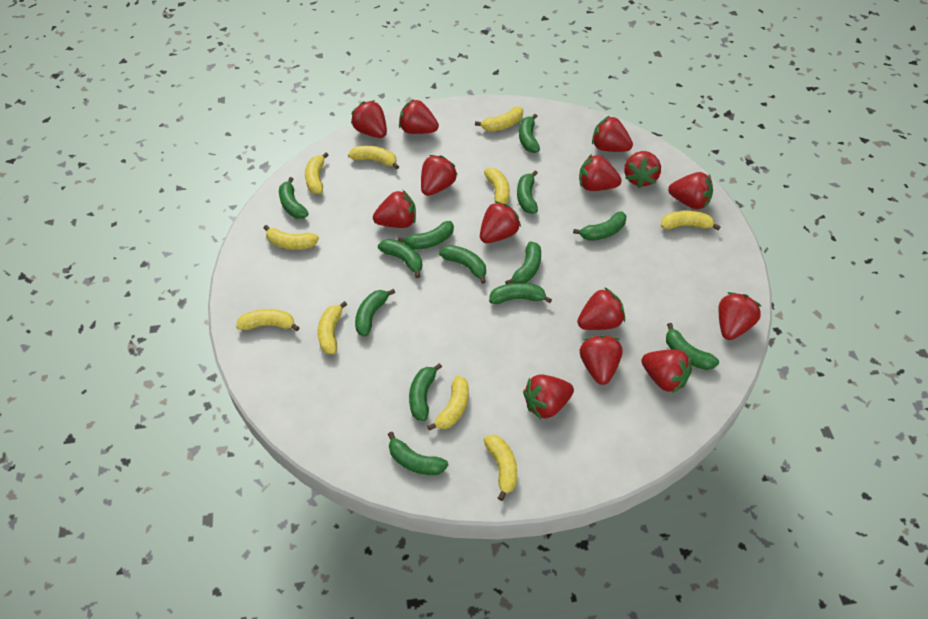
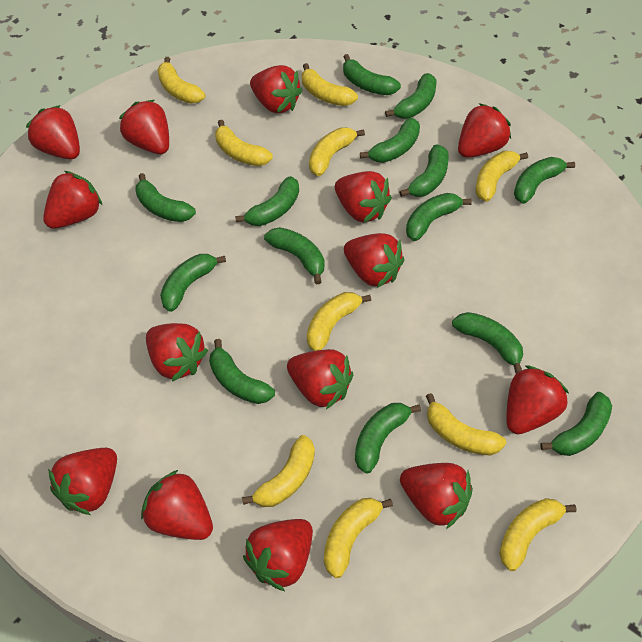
green banana: [279,177,309,219] [355,289,395,337] [378,239,422,278] [388,432,448,475] [398,221,454,250] [409,363,442,421] [439,245,486,284] [489,283,552,304] [505,241,541,284] [517,171,538,214] [519,114,540,153] [573,211,626,241] [666,323,719,370] = 13 -> [135,173,196,222] [160,254,226,312] [209,339,275,404] [235,176,299,226] [264,227,324,284] [343,54,401,95] [355,403,421,473] [360,118,420,163] [385,73,437,119] [399,145,449,197] [406,193,472,241] [452,312,523,373] [514,157,575,204] [541,392,612,456] = 14

